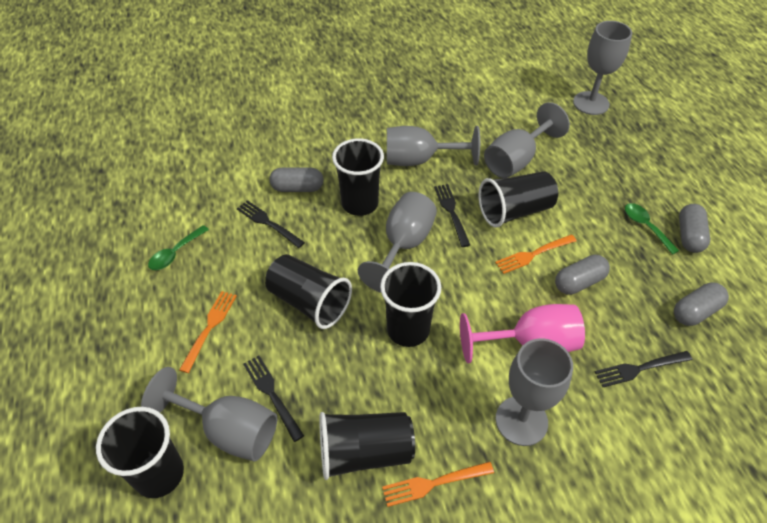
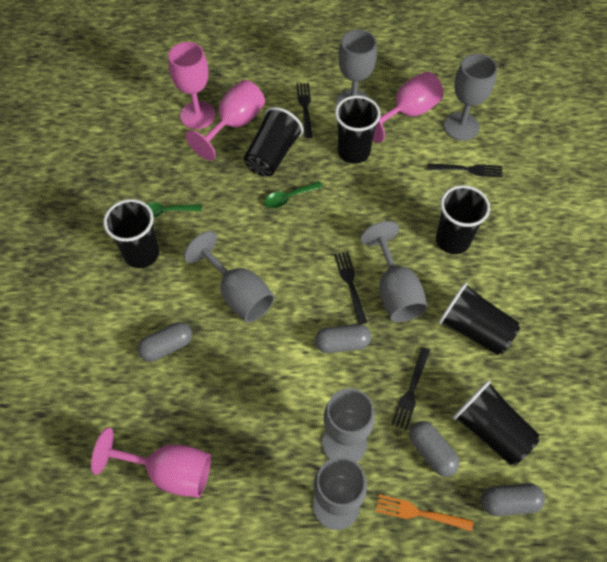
orange fork: [179,291,237,373] [382,462,494,507] [495,235,577,274] = 3 -> [376,494,473,531] = 1
pink goblet: [460,304,585,363] = 1 -> [91,427,211,498] [168,42,215,129] [186,80,265,160] [373,72,444,143] = 4

